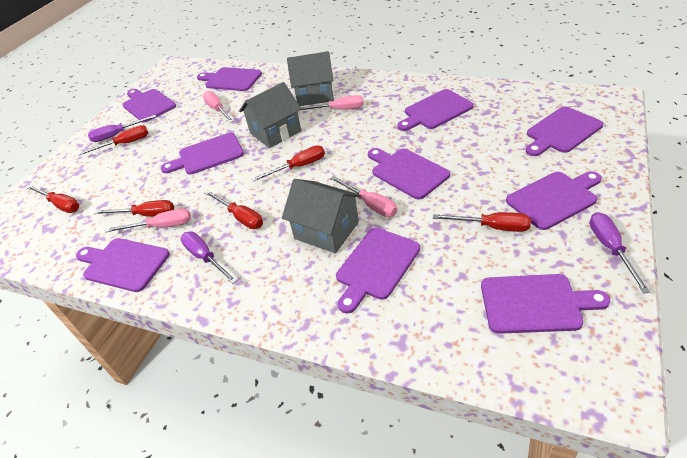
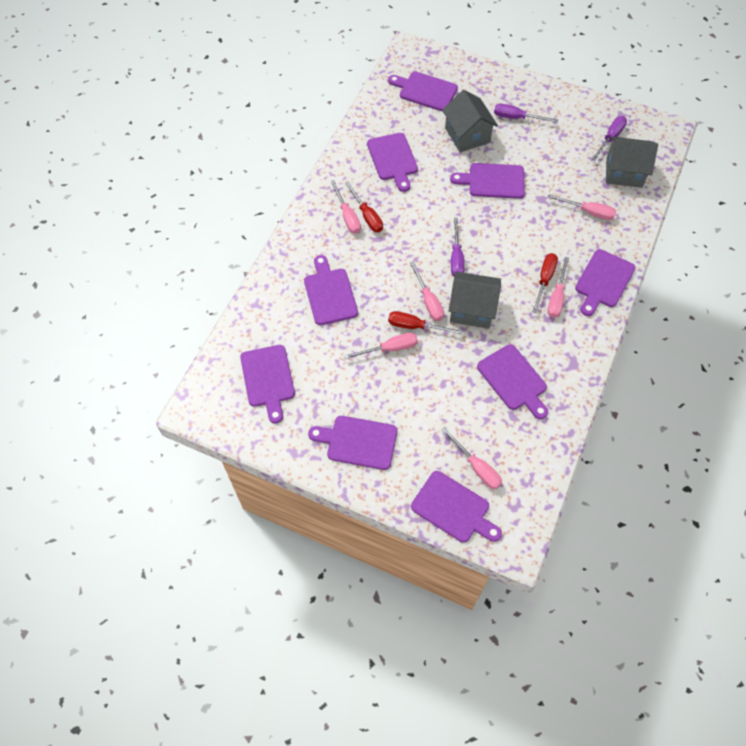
pink screwdriver: [105,209,191,233] [203,91,234,123] [301,95,364,110] [330,176,397,217] = 4 -> [330,180,361,234] [344,333,418,359] [410,261,444,321] [441,427,502,489] [548,194,616,220] [548,257,569,318] = 6
purple cutting board: [76,238,170,292] [123,89,176,123] [161,133,244,175] [197,67,262,91] [336,228,420,314] [368,148,450,199] [398,89,474,131] [481,274,610,334] [506,171,602,230] [526,106,603,156] = 10 -> [240,345,295,423] [304,255,358,325] [308,416,398,470] [367,133,418,192] [388,72,458,111] [411,471,502,543] [450,163,525,199] [477,344,548,419] [575,249,636,316] = 9
red screwdriver: [27,185,79,213] [78,125,148,155] [94,200,174,217] [204,190,263,229] [252,146,325,182] [433,212,531,232] = 6 -> [345,182,383,232] [388,311,462,334] [532,253,558,313] = 3

